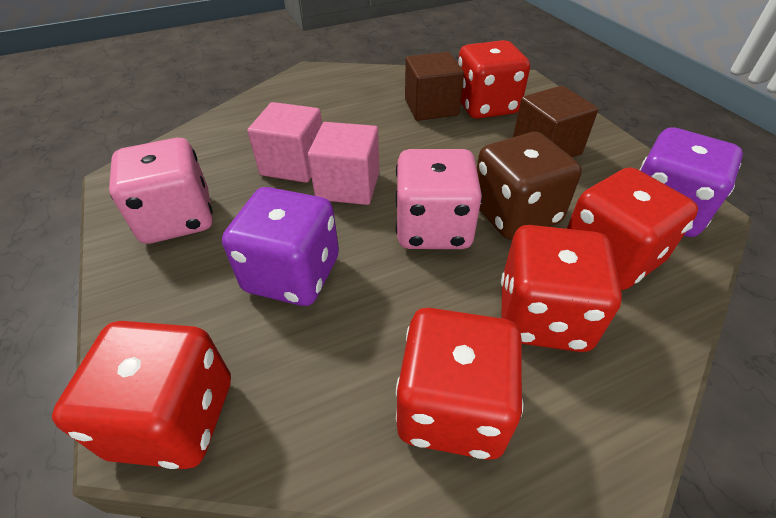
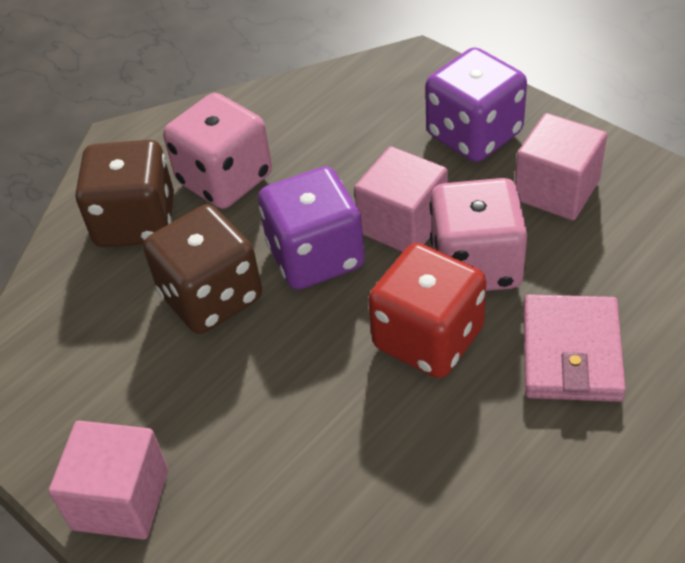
brown cube: [405,52,464,121] [513,86,598,157] = 2 -> none = 0
brown dice: [477,132,582,240] = 1 -> [76,140,174,247] [143,204,262,334] = 2
pink cube: [247,102,322,183] [308,122,380,205] = 2 -> [49,421,168,540] [354,146,448,252] [515,113,607,220] = 3
pink wallet: none = 0 -> [523,294,626,402] = 1
red dice: [52,321,231,469] [396,308,523,460] [458,40,530,119] [501,225,622,352] [567,167,698,290] = 5 -> [368,243,486,378] = 1

